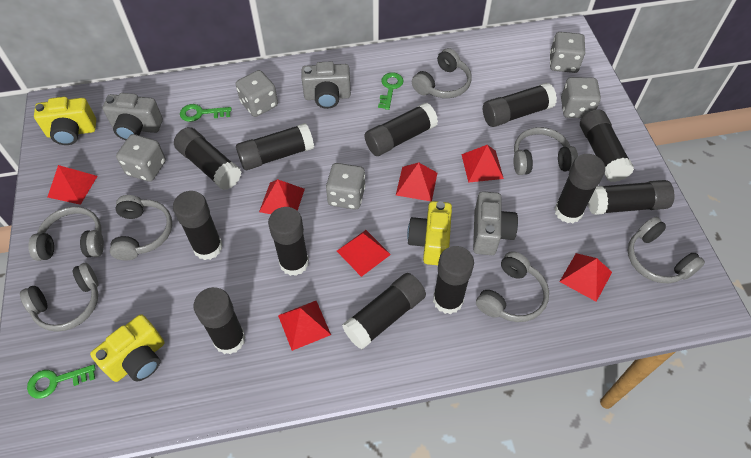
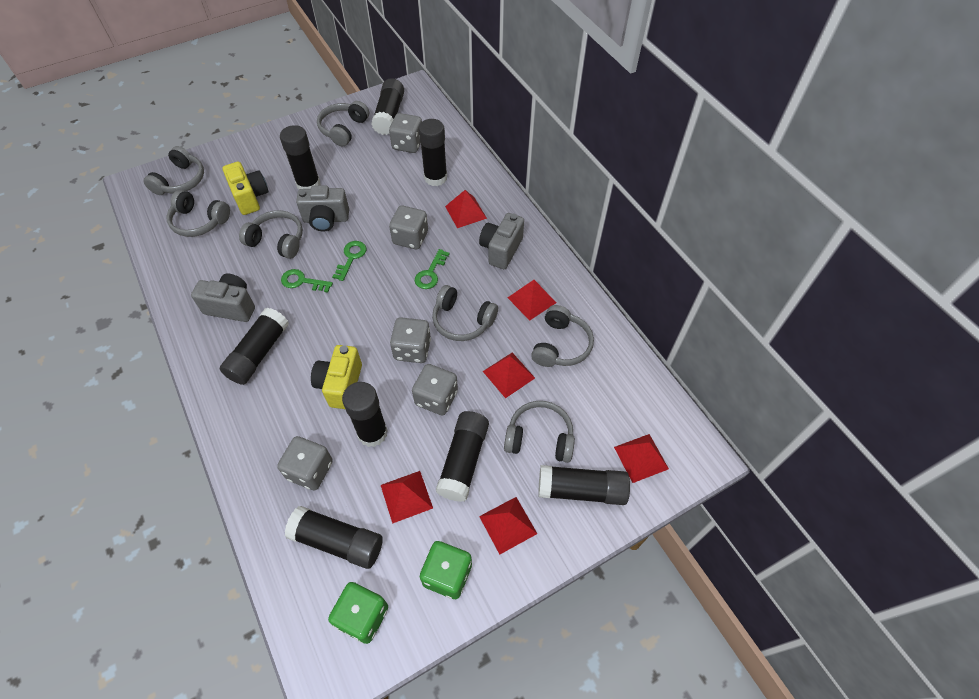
black glue stick: [173,191,222,260] [174,127,241,190] [194,287,246,354] [236,123,314,170] [268,207,309,276] [342,273,426,350] [365,103,438,156] [433,246,474,314] [483,83,557,127] [554,154,605,223] [580,110,634,182] [588,180,675,215] = 12 -> [219,307,289,385] [280,125,321,189] [284,506,383,569] [342,382,388,447] [371,78,404,135] [418,119,447,186] [435,411,489,502] [538,465,630,505] = 8
green dice: none = 0 -> [328,582,388,644] [420,541,472,599] = 2
red pyramid: [48,165,97,205] [259,179,305,214] [278,301,331,351] [337,230,391,277] [396,162,437,201] [461,145,504,183] [559,253,612,302] = 7 -> [381,471,433,524] [445,190,487,228] [479,497,537,554] [483,353,535,398] [507,280,556,321] [614,434,669,483] = 6
yellow camera: [34,97,96,145] [90,314,164,382] [407,201,452,265] = 3 -> [222,162,269,215] [311,345,362,409] = 2

